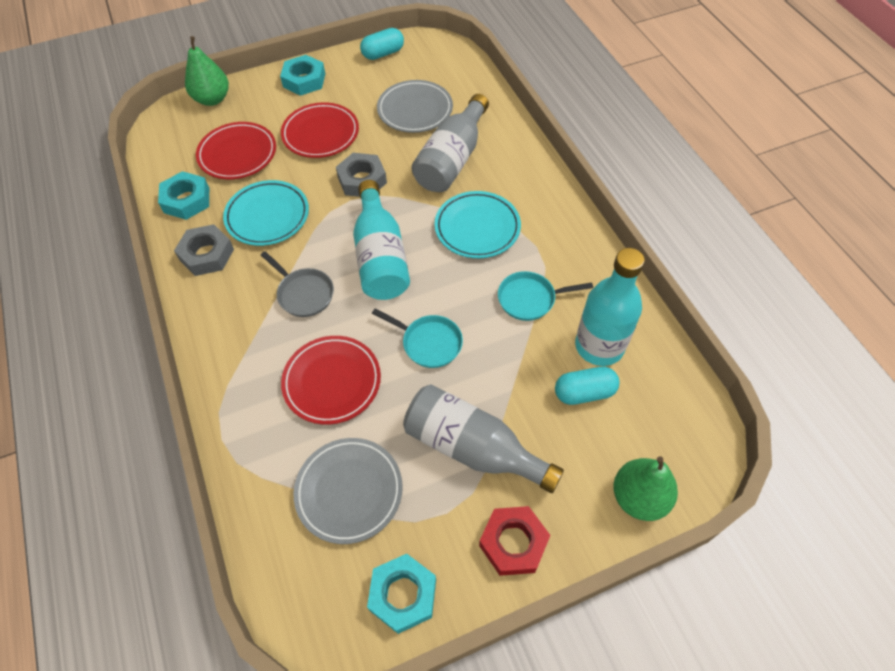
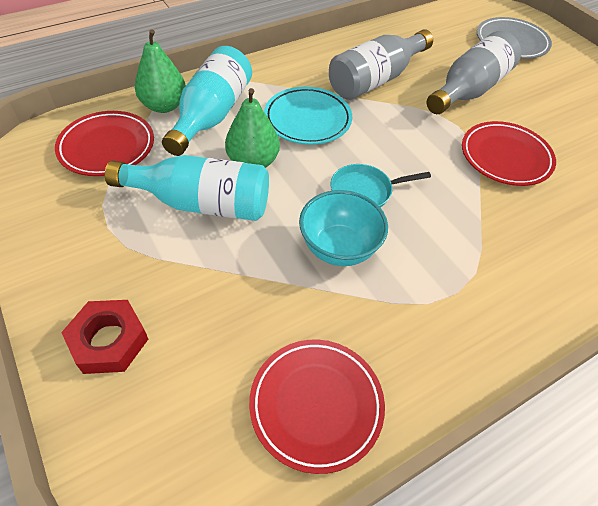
grey nut: [174,224,234,276] [336,153,387,197] = 2 -> none = 0
grey pan: [261,251,334,317] = 1 -> none = 0
grey plate: [294,438,403,544] [377,80,453,133] = 2 -> [477,17,552,59] = 1
turquoise bowl: none = 0 -> [299,190,388,266] = 1
turquoise capsule: [360,28,404,60] [555,367,620,405] = 2 -> none = 0
turquoise nut: [158,171,209,220] [280,55,325,96] [367,554,436,634] = 3 -> none = 0
turquoise pan: [372,308,463,368] [498,271,593,321] = 2 -> [331,164,431,208] = 1
turquoise plate: [223,180,309,246] [435,191,521,258] = 2 -> [264,87,352,145] = 1

